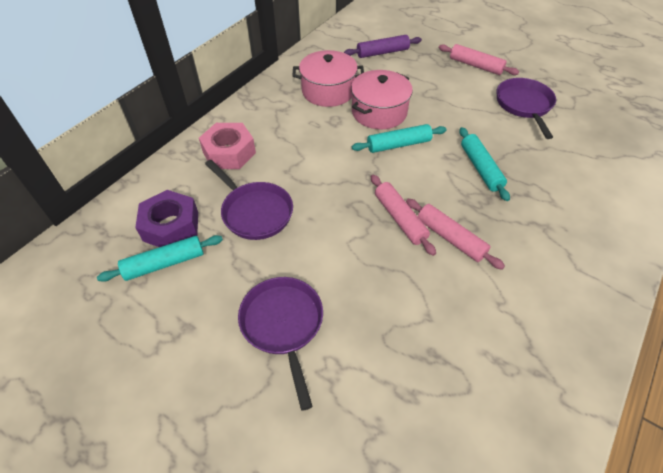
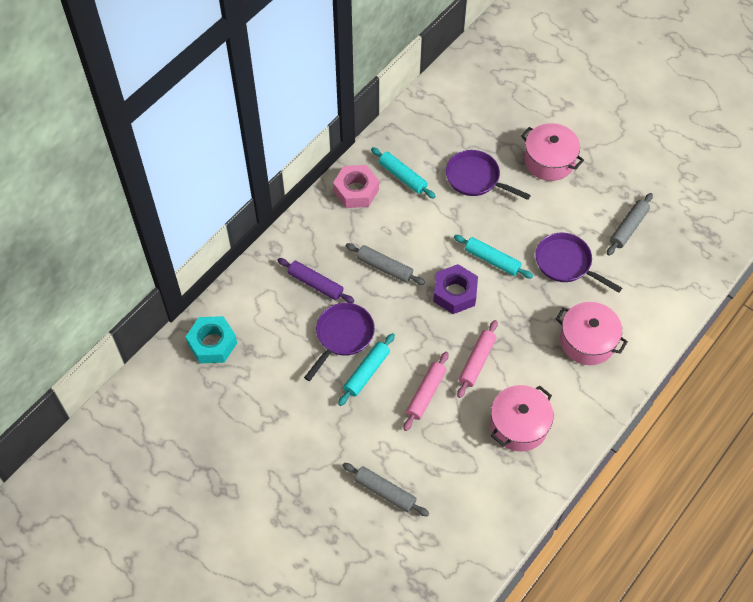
grey rolling pin: none = 0 -> [342,463,429,516] [345,243,425,285] [607,193,653,256] = 3
pink pot: [292,50,364,107] [351,70,413,129] = 2 -> [490,385,553,452] [521,123,584,181] [556,302,628,365] = 3
pink rolling pin: [371,175,436,256] [406,199,505,270] [439,44,519,75] = 3 -> [404,352,449,431] [457,320,498,398] = 2
turquoise nut: none = 0 -> [186,316,237,363] = 1

